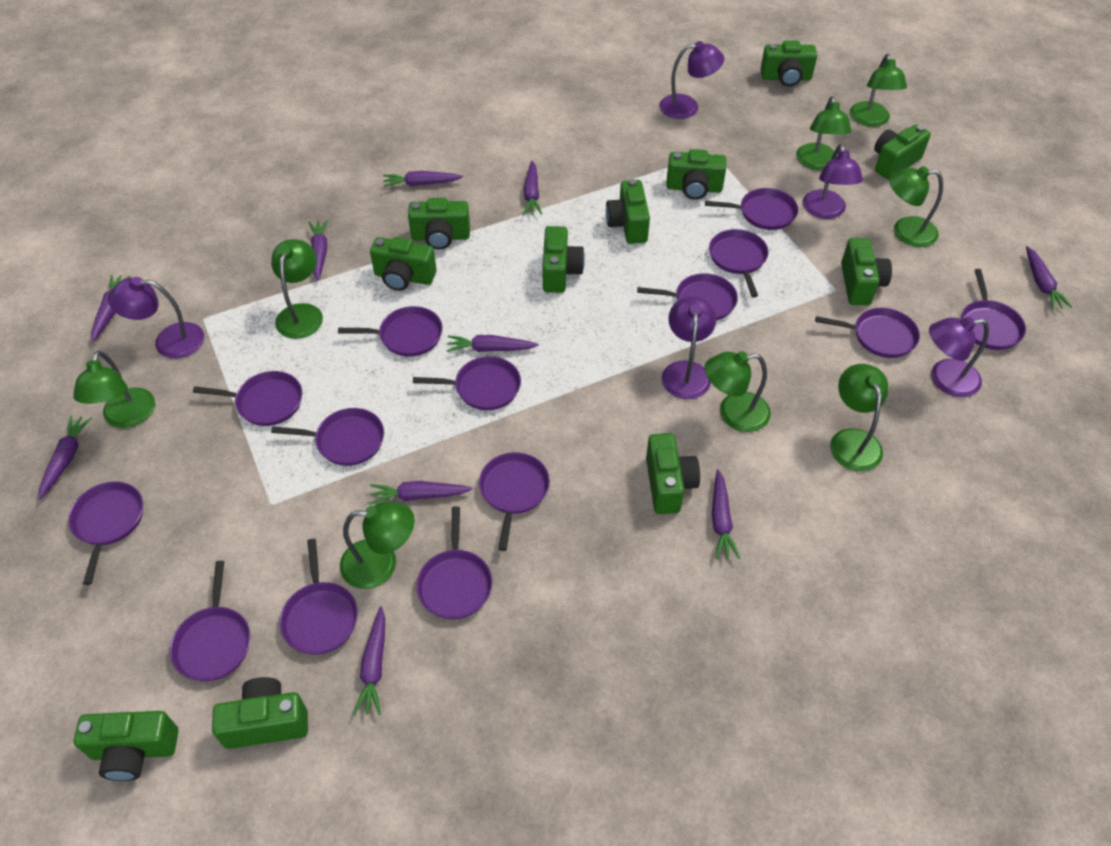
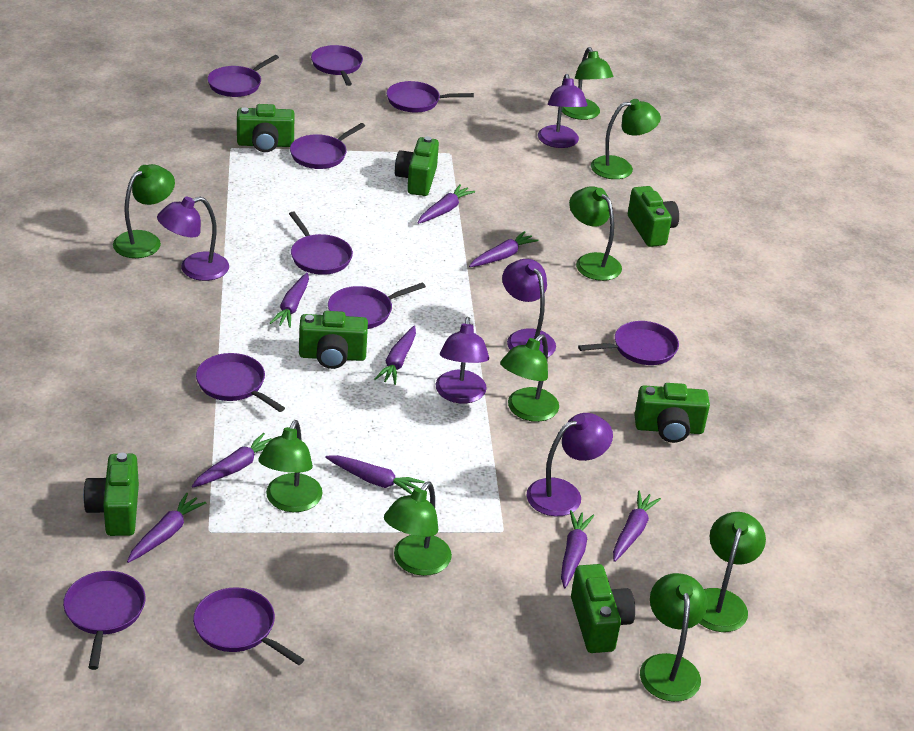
green camera: [74,711,178,781] [212,677,308,749] [370,237,436,291] [408,198,470,250] [542,226,585,293] [606,179,650,244] [646,433,700,514] [666,149,726,200] [761,40,817,86] [841,238,892,305] [874,124,931,180] = 11 -> [83,452,139,536] [237,104,295,152] [299,311,368,369] [395,136,439,196] [571,564,635,653] [628,186,679,247] [634,383,710,443] = 7
green lamp: [73,350,155,428] [271,239,323,339] [340,502,414,589] [705,351,771,432] [796,96,852,170] [830,364,888,471] [850,54,907,127] [889,166,943,247] = 8 -> [113,164,175,258] [258,420,323,512] [384,481,452,576] [500,334,559,422] [562,47,613,120] [569,186,622,281] [591,99,661,179] [640,573,708,702] [699,512,766,632] = 9
purple carrot: [39,415,92,499] [91,275,131,342] [309,220,328,281] [353,606,385,715] [369,481,472,505] [383,171,463,187] [446,335,539,352] [523,161,542,215] [712,469,740,559] [1026,246,1072,310] = 10 -> [127,493,206,563] [192,433,272,488] [270,272,309,328] [325,455,425,494] [374,326,416,385] [418,184,475,224] [469,231,538,267] [561,510,594,588] [613,491,661,562] = 9
purple pan: [68,482,143,585] [170,561,250,681] [193,371,302,426] [271,408,384,466] [279,539,358,655] [338,306,443,357] [413,356,521,410] [416,507,492,619] [479,452,550,551] [637,273,738,320] [705,188,798,230] [709,229,769,297] [815,308,920,358] [961,269,1026,350] = 14 -> [63,571,145,670] [193,587,305,665] [196,353,285,412] [207,55,279,97] [289,212,353,275] [290,123,365,169] [311,45,363,86] [328,282,426,329] [387,81,474,113] [578,321,679,365] = 10

